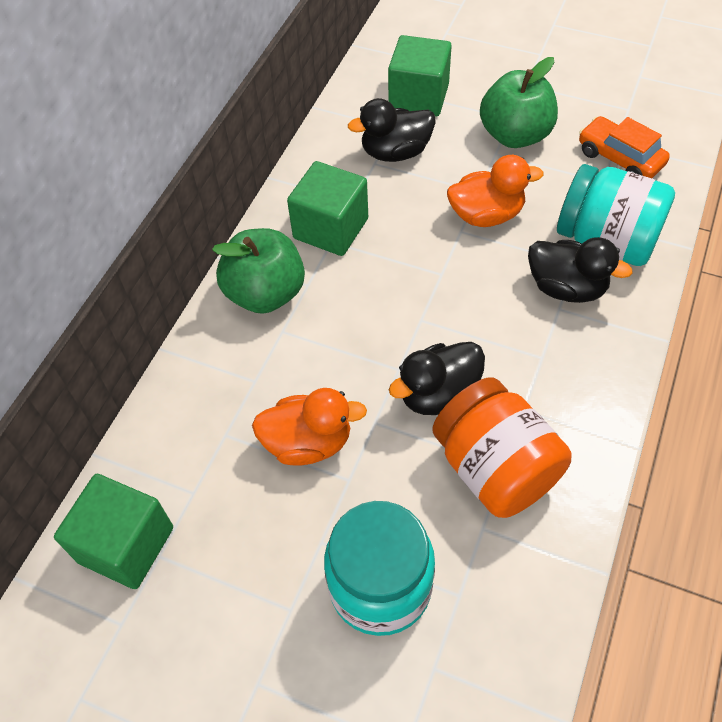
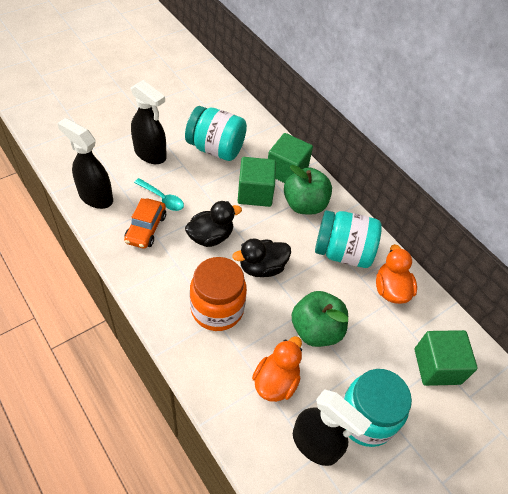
black duck: [348,98,436,162] [389,342,485,415] [528,237,633,303] = 3 -> [185,201,242,247] [232,238,291,277] = 2
black spray bottle: none = 0 -> [57,118,113,209] [131,80,167,164] [293,389,372,466] = 3
turquoise jar: [324,501,435,636] [557,164,675,266] = 2 -> [185,106,247,161] [315,210,382,268] [343,369,412,447] = 3
turquoise spoon: none = 0 -> [134,178,184,211] = 1

